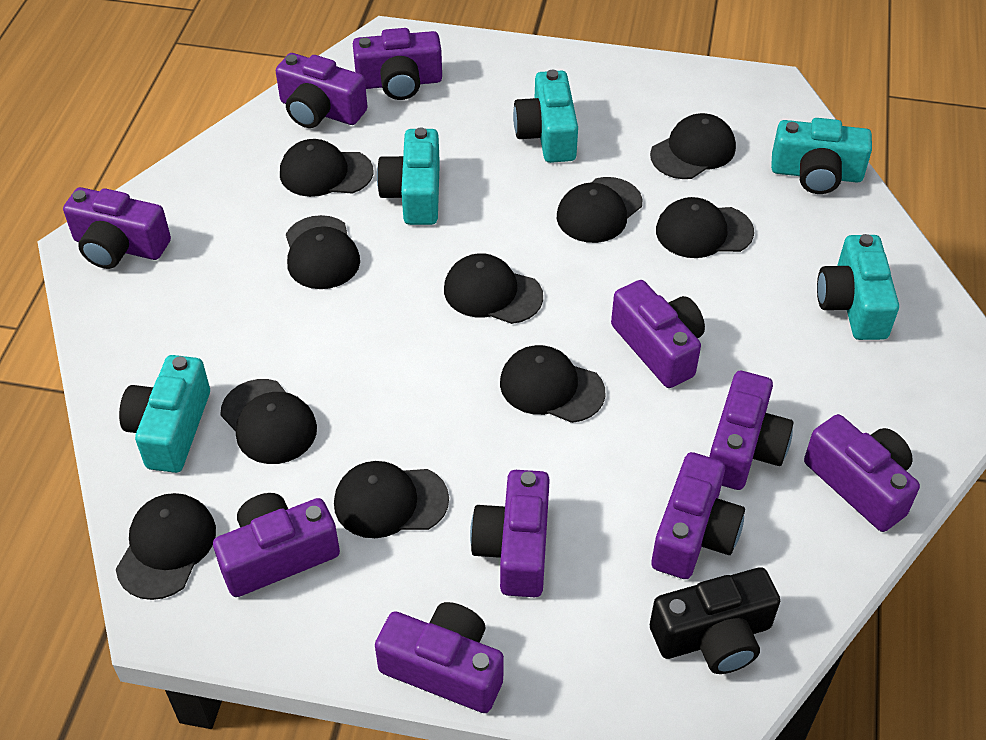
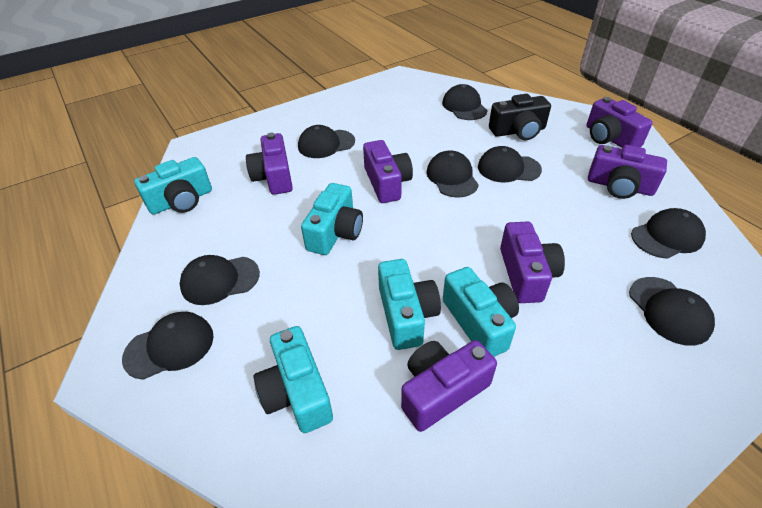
black cap: [116,493,216,600] [220,379,317,464] [280,139,374,197] [286,215,360,289] [334,461,449,538] [444,253,543,324] [500,345,605,423] [557,177,642,243] [650,113,736,179] [656,197,754,258] = 10 -> [122,312,214,380] [180,255,260,305] [298,125,355,158] [427,150,479,198] [442,84,488,120] [478,146,542,182] [629,277,715,346] [631,208,706,259] = 8
purple camera: [63,187,171,269] [213,493,340,597] [276,53,368,128] [353,28,442,100] [375,602,504,713] [470,470,550,597] [611,280,705,388] [651,452,745,579] [709,371,794,490] [804,414,920,532] = 10 -> [246,133,293,195] [363,140,413,203] [401,340,497,432] [500,221,565,303] [587,97,653,148] [588,145,667,199] = 6

